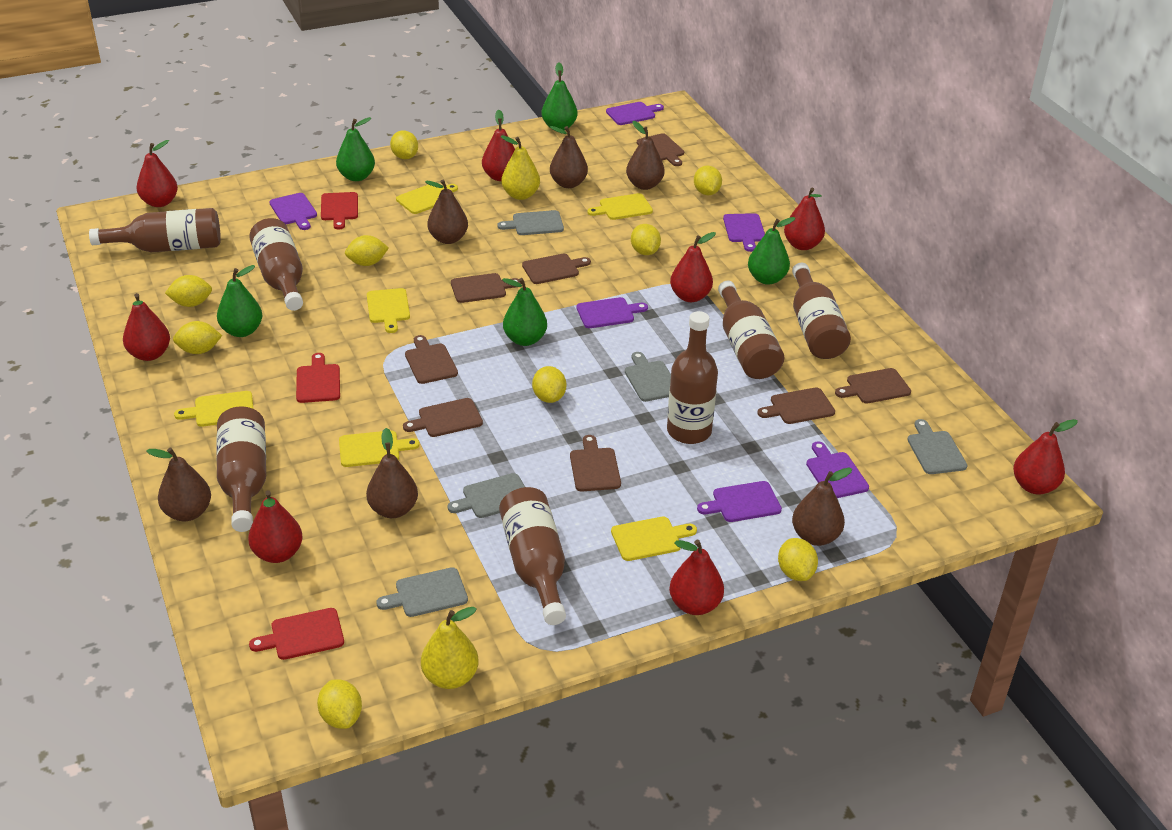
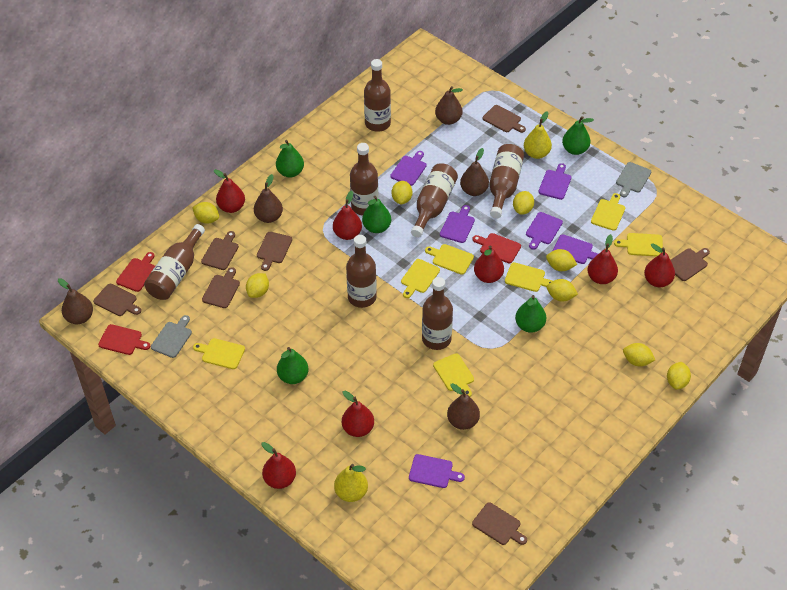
brown cutting board: [403,398,483,437] [405,335,458,384] [451,273,521,303] [522,254,591,284] [570,435,621,491] [637,133,684,166] [757,387,835,424] [835,368,911,404] = 8 -> [93,284,141,316] [201,231,239,270] [202,267,240,308] [257,232,292,271] [472,502,527,545] [483,105,526,133] [671,248,710,281] = 7
brown pear: [147,448,211,521] [366,428,418,518] [425,180,468,244] [550,126,588,188] [626,121,665,190] [792,468,852,546] = 6 -> [58,278,93,324] [254,174,283,223] [435,86,463,125] [447,383,480,430] [460,148,489,196] = 5
grey cutting board: [376,567,468,617] [448,473,525,518] [497,210,564,235] [625,352,671,402] [907,419,968,474] = 5 -> [151,315,192,358] [616,162,651,197] = 2
red pear: [123,293,170,361] [137,140,178,207] [248,490,303,563] [482,110,515,181] [669,540,724,615] [670,232,716,302] [784,187,825,250] [1013,419,1078,495] = 8 -> [214,169,245,213] [262,442,296,489] [333,191,362,240] [342,391,374,437] [474,245,504,283] [587,234,618,284] [644,243,675,287] = 7
yellow cutting board: [174,391,253,427] [339,430,420,467] [367,288,410,333] [396,184,458,214] [587,193,653,220] [611,517,697,561] = 6 -> [193,338,245,369] [401,259,440,298] [425,244,474,275] [433,353,474,397] [505,262,552,292] [591,193,625,231] [614,233,663,257] = 7
yellow lemon: [165,275,212,307] [173,321,222,354] [317,680,362,729] [345,235,389,266] [390,130,418,159] [532,366,566,403] [631,224,661,255] [694,165,722,195] [778,538,818,581] = 9 -> [192,202,219,224] [246,273,269,298] [392,181,412,204] [513,191,534,215] [546,249,577,271] [547,279,578,301] [623,343,655,367] [667,362,691,390] = 8

